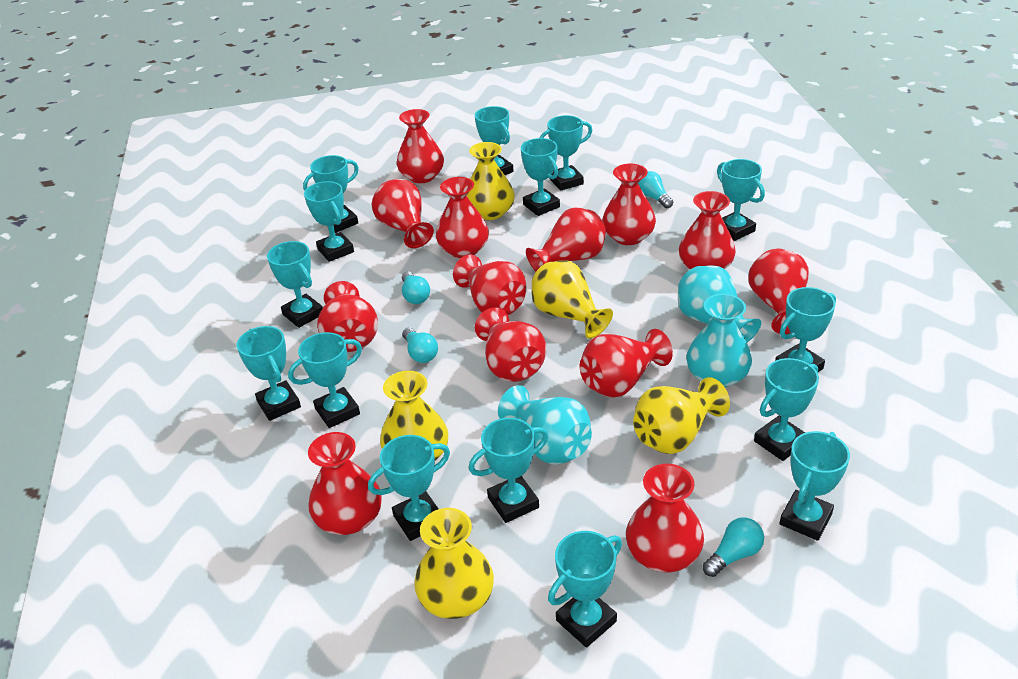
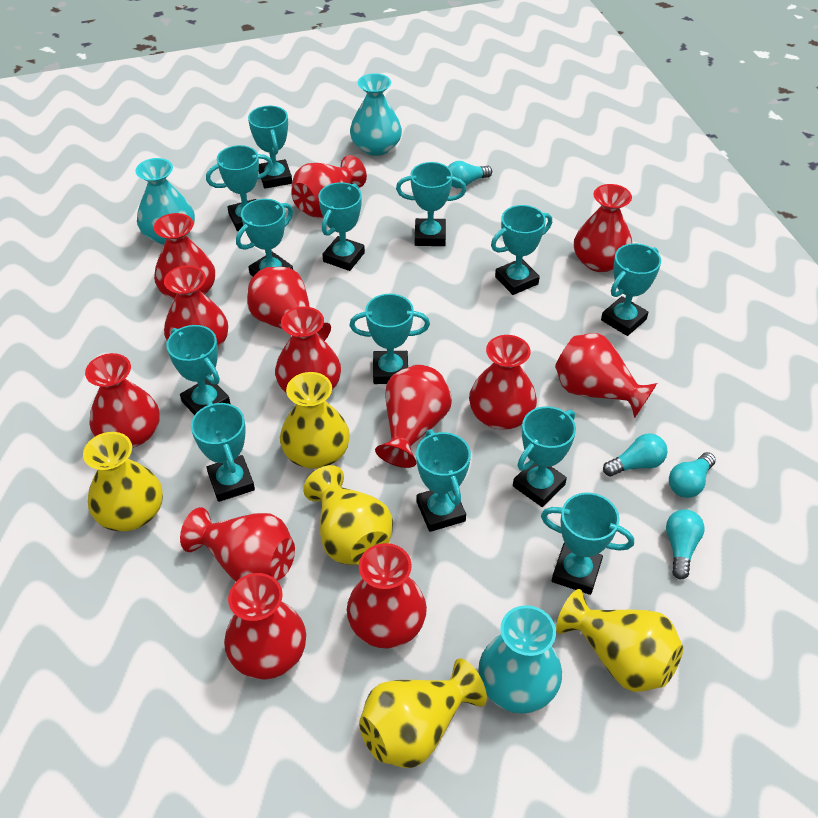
turquoise trophy: [237,326,301,421] [267,241,323,328] [288,332,362,428] [303,155,359,233] [304,181,354,262] [368,435,450,541] [469,418,549,523] [475,106,513,175] [521,138,560,216] [539,115,592,191] [548,531,622,648] [717,159,765,241] [754,358,819,461] [775,287,836,372] [779,431,850,541] = 15 -> [166,325,230,415] [191,401,255,502] [206,145,273,231] [236,199,293,276] [248,106,292,189] [318,182,365,271] [350,294,430,384] [396,162,466,246] [416,429,471,532] [491,205,552,295] [513,406,576,507] [541,493,634,595] [601,243,661,336] = 13

